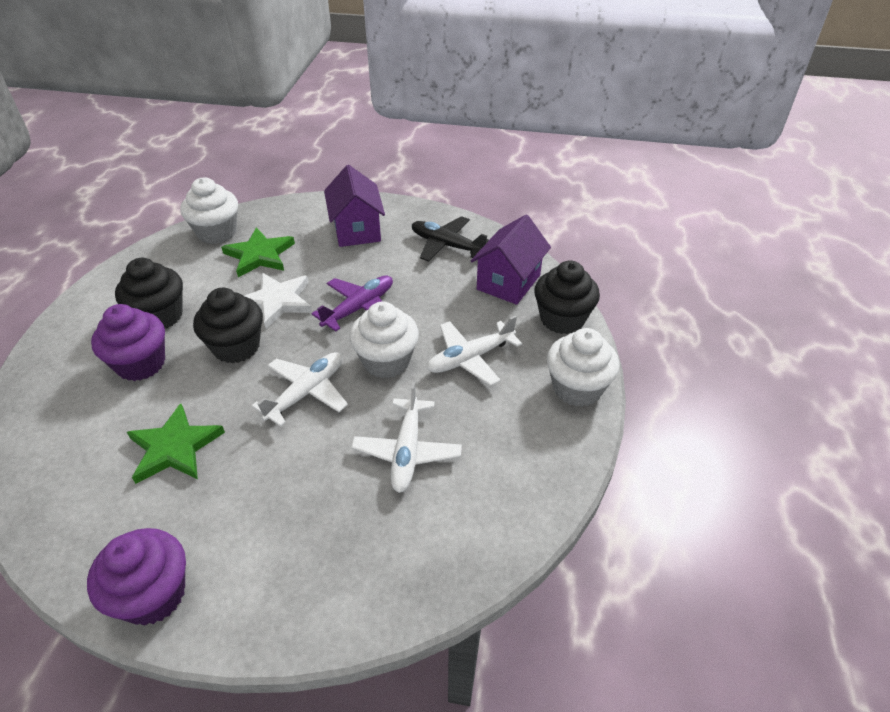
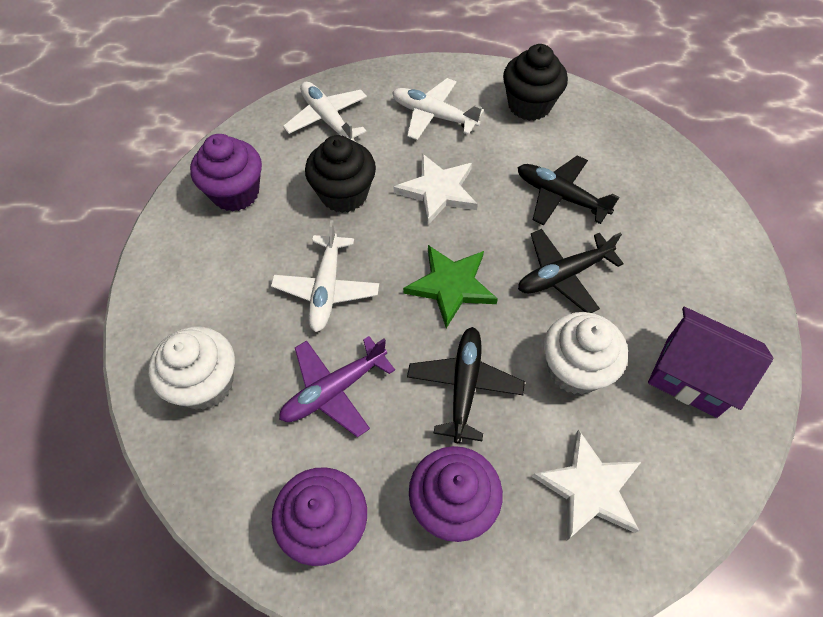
black cupcake: [115,258,183,328] [193,288,263,363] [534,260,600,334] = 3 -> [305,135,376,213] [503,44,568,121] = 2
black plane: [412,216,489,262] = 1 -> [407,327,525,443] [518,155,620,225] [518,229,624,313] = 3
green star: [127,403,225,484] [221,227,295,277] = 2 -> [403,245,498,328] = 1
purple cupcake: [87,528,186,626] [91,304,165,381] = 2 -> [190,134,262,212] [272,467,367,566] [409,446,503,542] = 3
purple house: [324,165,385,247] [471,215,551,305] = 2 -> [648,307,773,418] = 1
white cupcake: [180,177,238,244] [349,302,419,378] [547,328,620,407] = 3 -> [148,326,235,410] [543,312,628,395] = 2
white star: [244,273,312,329] = 1 -> [394,154,478,226] [532,429,641,540] = 2

